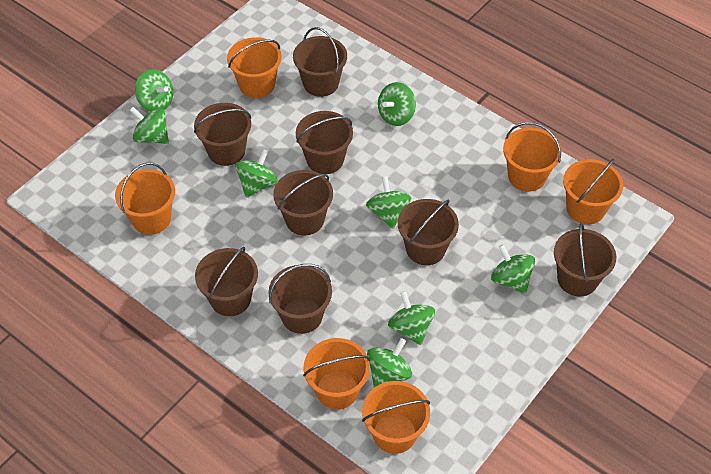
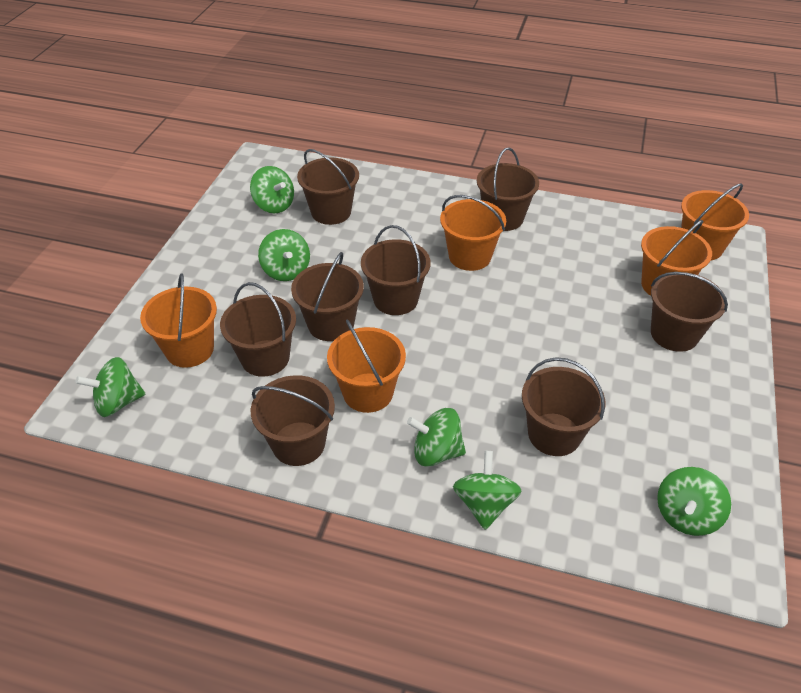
green spinning top: [129,107,169,144] [135,69,173,112] [235,149,278,198] [366,176,411,229] [367,338,412,388] [378,82,416,126] [388,291,435,345] [491,244,535,294] = 8 -> [76,357,145,417] [250,166,294,213] [258,229,310,281] [407,408,466,467] [453,451,522,530] [657,467,731,536] = 6
orange bucket: [115,163,175,235] [227,37,282,98] [303,338,370,409] [362,381,430,454] [503,122,562,192] [563,159,623,224] = 6 -> [140,273,217,368] [327,319,406,413] [440,195,506,271] [641,220,712,296] [681,183,749,260] = 5

